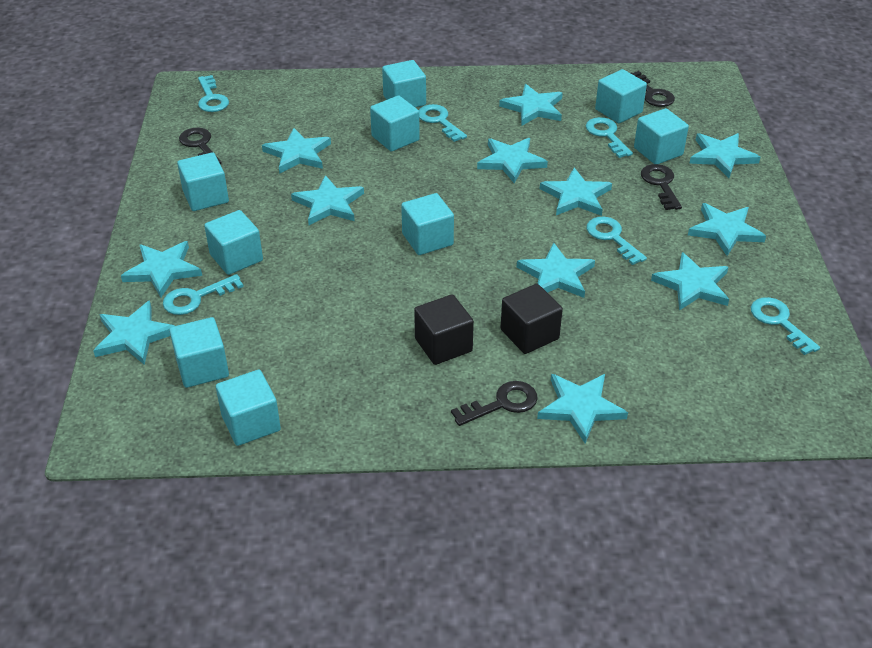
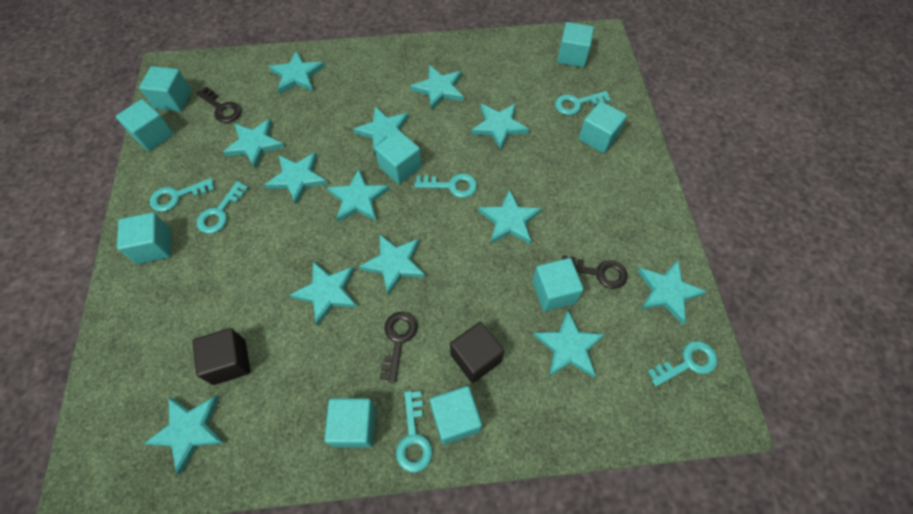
black key: [179,128,221,164] [451,381,538,426] [631,71,675,107] [641,164,682,210] = 4 -> [196,87,241,123] [379,312,417,383] [562,255,628,289] = 3
turquoise star: [93,300,175,365] [121,241,202,297] [262,128,331,174] [291,175,364,225] [477,138,548,183] [499,84,563,126] [517,242,595,298] [537,374,628,443] [540,168,612,216] [651,252,729,311] [688,203,766,256] [689,133,761,178] = 12 -> [144,396,225,474] [223,119,284,169] [265,152,328,205] [269,51,324,94] [290,261,358,326] [327,169,389,222] [353,106,409,155] [359,234,425,295] [410,65,464,110] [471,103,529,150] [478,189,542,244] [533,310,605,377] [638,260,706,325] = 13

